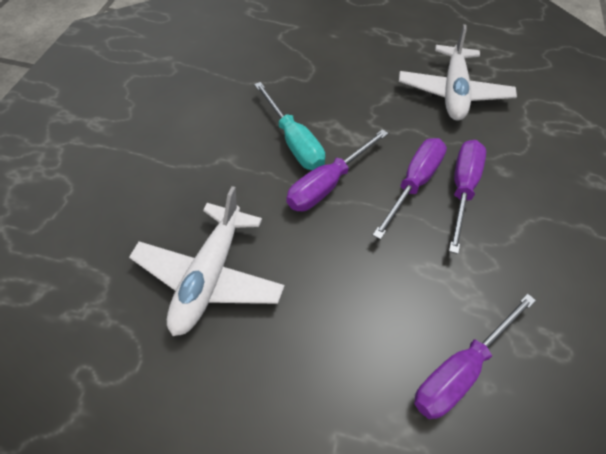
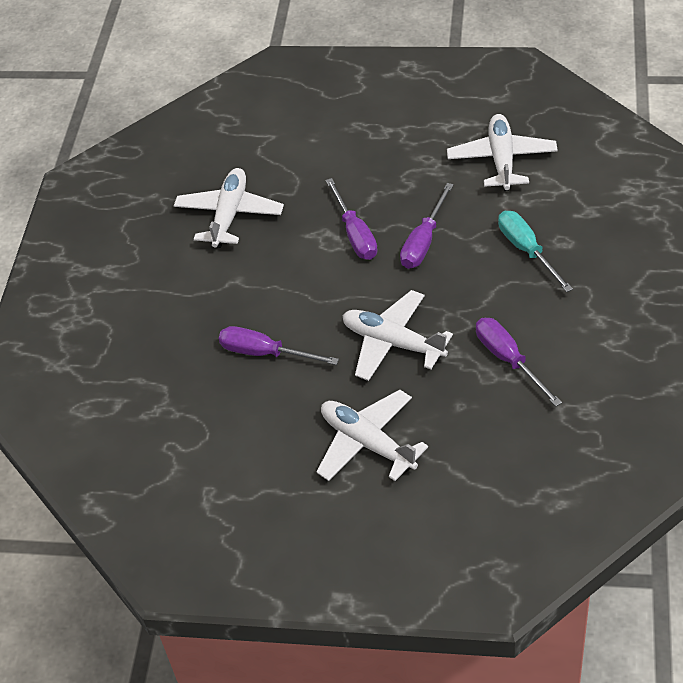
white plane: [129,186,285,336] [399,24,517,120] = 2 -> [174,168,284,248] [316,390,428,481] [342,290,453,381] [447,114,558,191] = 4

